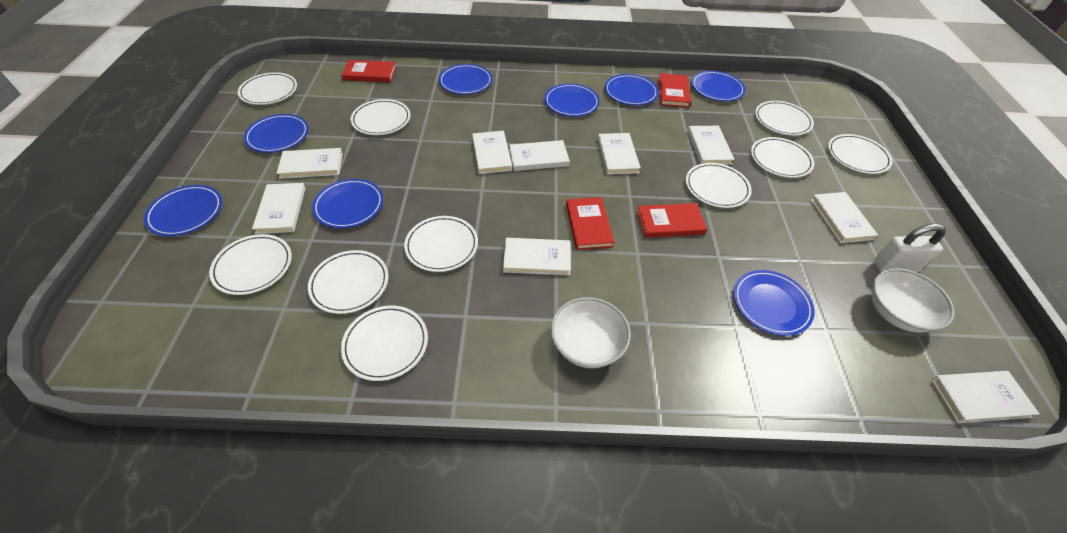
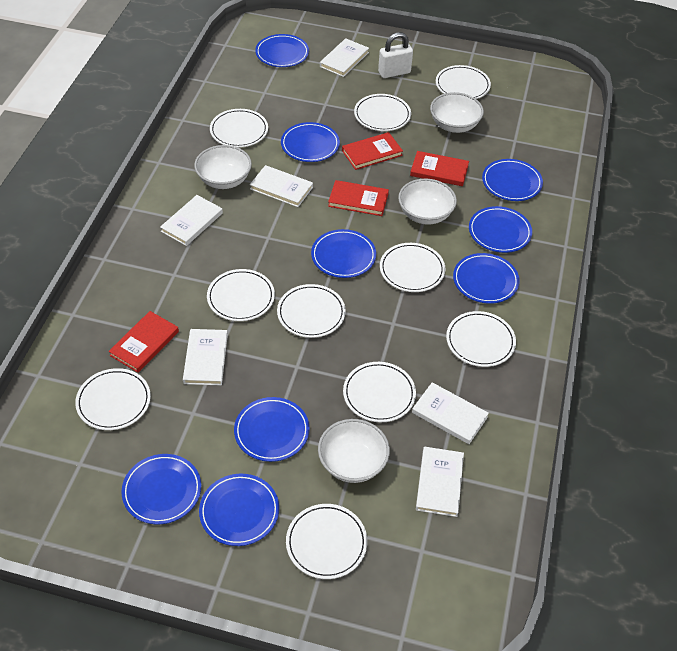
blue plate: [144,185,222,236] [244,114,309,153] [312,179,383,228] [439,64,493,95] [544,84,600,117] [605,74,659,106] [691,71,745,101] [734,270,815,336] = 8 -> [121,454,201,524] [199,474,279,546] [234,397,310,462] [255,34,309,67] [281,122,340,162] [311,229,376,278] [453,253,519,304] [469,206,532,253] [482,159,543,201] = 9
white book: [252,183,306,234] [277,148,343,179] [472,131,512,174] [503,238,571,275] [510,140,570,171] [598,133,641,175] [687,126,735,165] [811,192,878,243] [931,371,1039,423] = 9 -> [160,195,223,246] [183,329,228,385] [250,165,313,207] [320,38,369,77] [412,382,489,444] [416,447,464,517] = 6
white bowl: [551,297,631,368] [871,268,955,333] = 2 -> [194,145,252,189] [318,419,390,483] [398,179,457,225] [430,92,484,133] = 4

